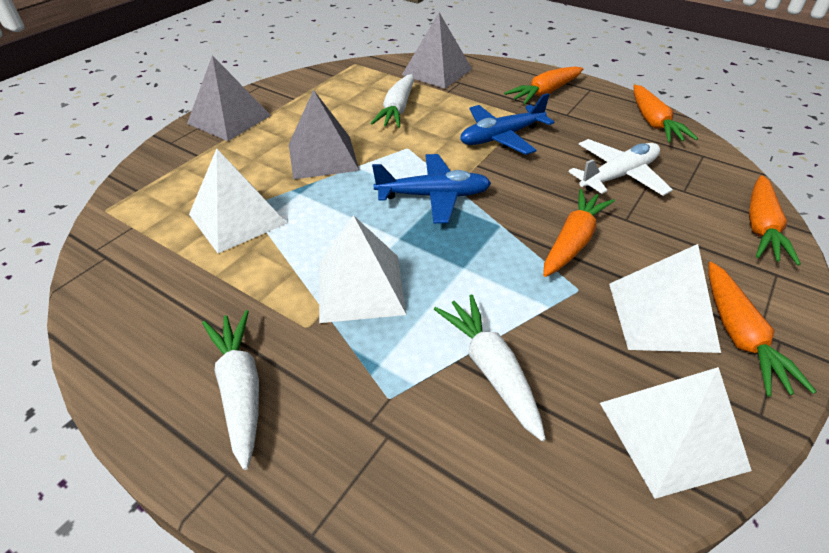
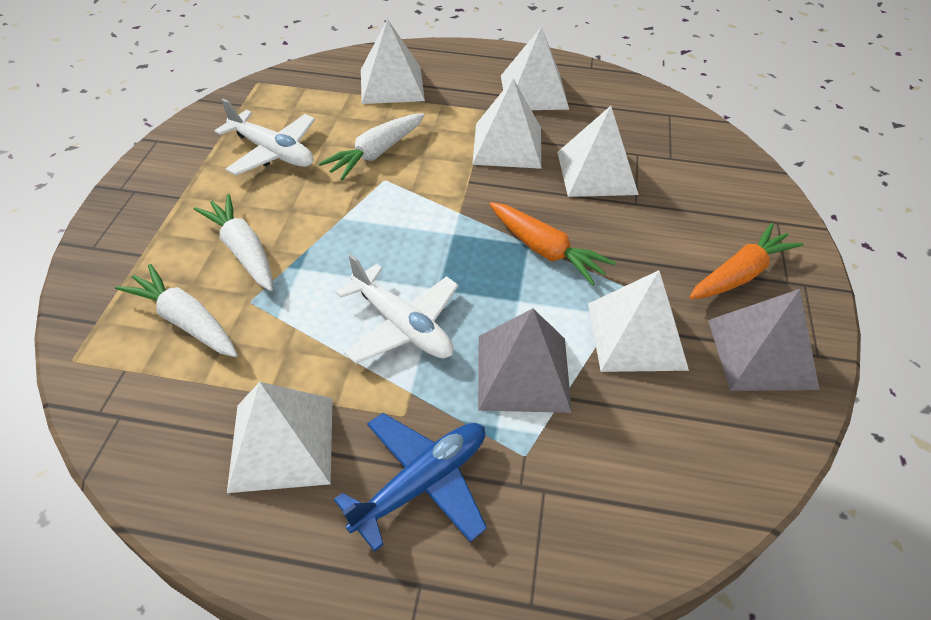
blue plane: [372,154,491,224] [460,93,554,155] = 2 -> [334,413,487,552] = 1
grey pyramid: [187,55,271,141] [289,90,359,179] [402,12,472,89] = 3 -> [478,308,572,413] [708,289,820,391] = 2
orange carrot: [504,66,583,104] [543,189,615,277] [633,85,698,143] [709,262,817,397] [749,175,801,266] = 5 -> [490,202,616,286] [690,223,803,299] = 2
white plane: [569,139,673,196] = 1 -> [215,98,315,176] [336,254,458,364] = 2
white pyramid: [189,148,287,253] [319,215,406,323] [600,367,752,499] [609,244,721,353] = 4 -> [227,382,332,493] [361,19,425,104] [472,78,541,169] [501,26,569,110] [557,106,639,197] [588,270,689,372] = 6

